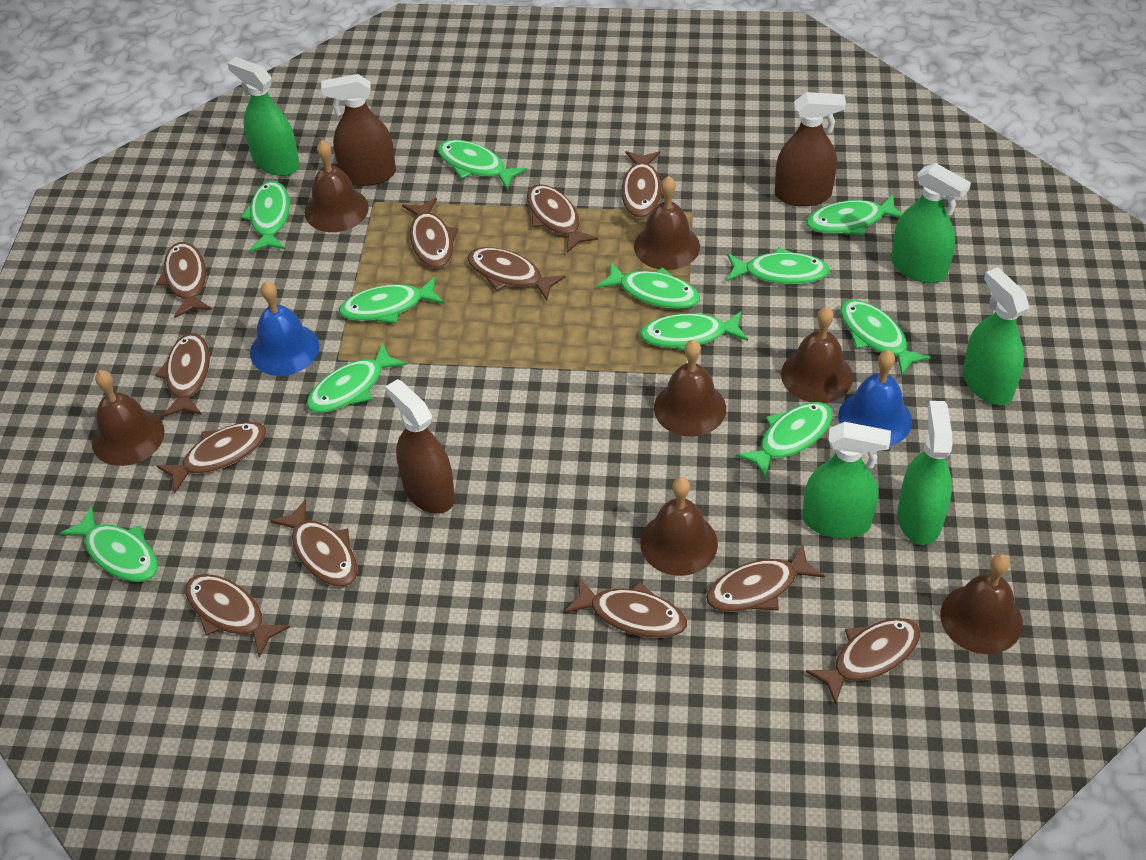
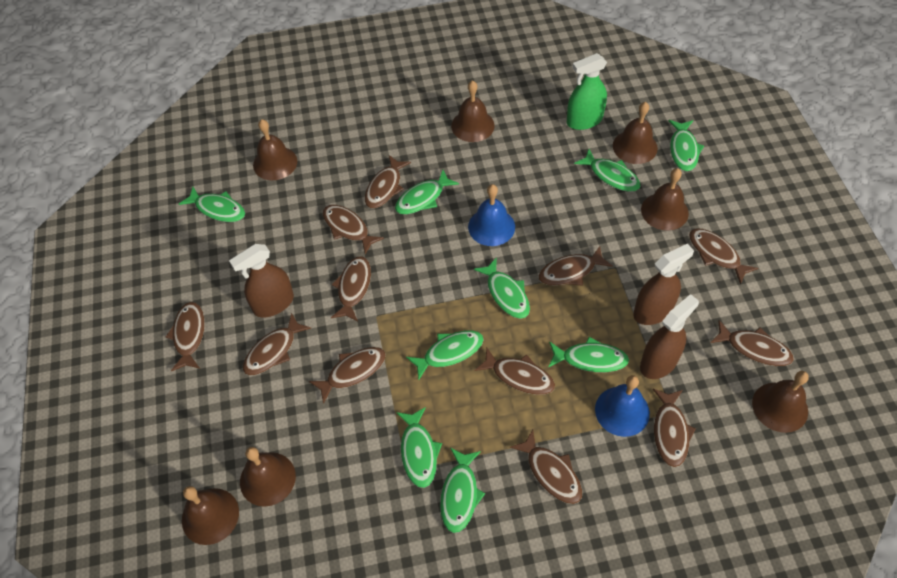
green fish: [60,506,158,582] [241,181,290,252] [306,343,407,413] [339,276,444,324] [437,140,527,190] [596,262,700,309] [640,311,748,351] [726,247,830,285] [736,402,833,480] [806,194,903,237] [840,300,931,375] = 11 -> [179,187,245,222] [395,170,459,214] [396,407,442,488] [406,330,484,380] [440,448,485,533] [474,257,530,319] [548,337,629,372] [574,149,641,192] [669,120,704,171] = 9
green spray bottle: [227,57,300,176] [803,422,891,538] [891,163,971,283] [898,401,952,545] [963,267,1029,405] = 5 -> [567,53,607,130] = 1

